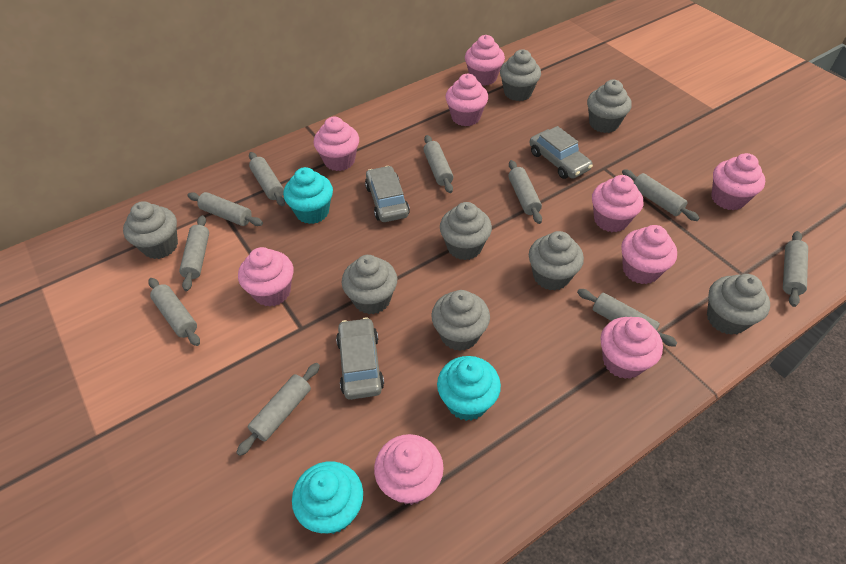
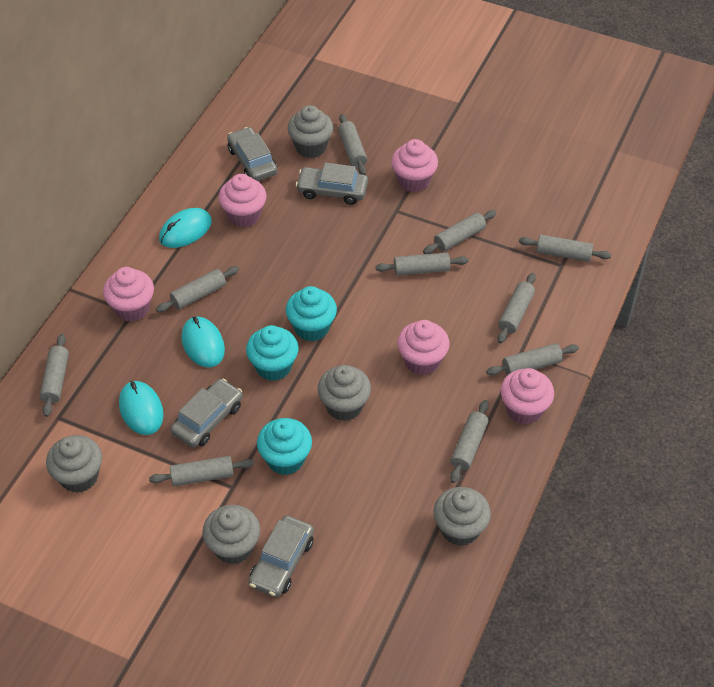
grey car: [336,317,384,400] [365,166,410,222] [529,126,593,179] = 3 -> [170,378,243,448] [227,127,278,181] [248,516,314,597] [296,163,368,205] = 4
grey cupcake: [123,201,178,259] [342,255,397,314] [431,290,490,351] [440,202,492,260] [500,49,541,101] [529,231,584,290] [587,80,632,133] [707,274,770,335] = 8 -> [46,435,102,493] [202,505,260,564] [287,105,333,158] [318,365,371,421] [433,487,491,546] = 5
pink cupcake: [238,247,294,307] [314,117,359,171] [374,434,444,505] [445,74,488,126] [465,35,505,86] [592,175,643,232] [600,317,663,379] [621,225,677,284] [711,153,765,210] = 9 -> [103,267,154,322] [219,174,266,227] [391,139,438,192] [397,320,450,375] [501,368,554,424] = 5
turquoise mouse: none = 0 -> [119,381,164,435] [159,208,212,248] [182,317,225,368] = 3

